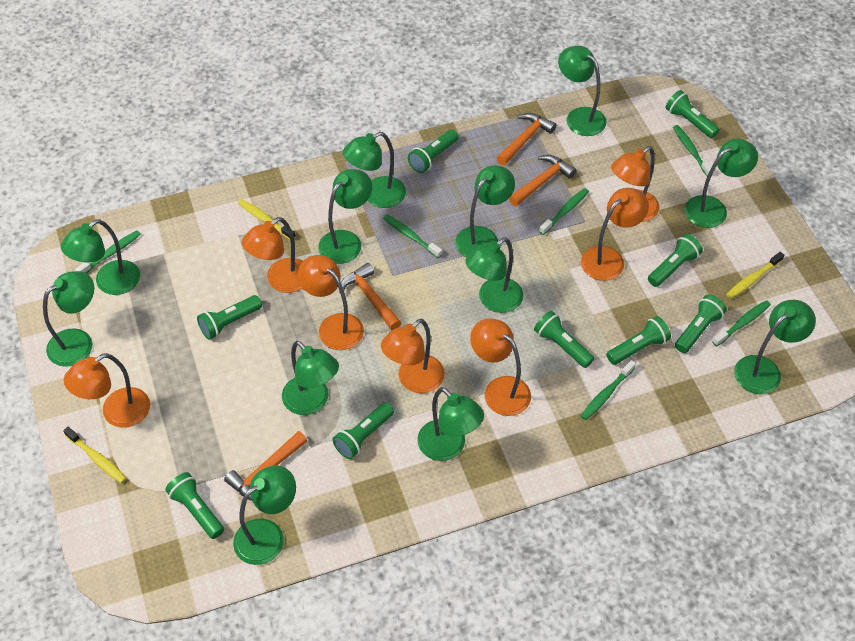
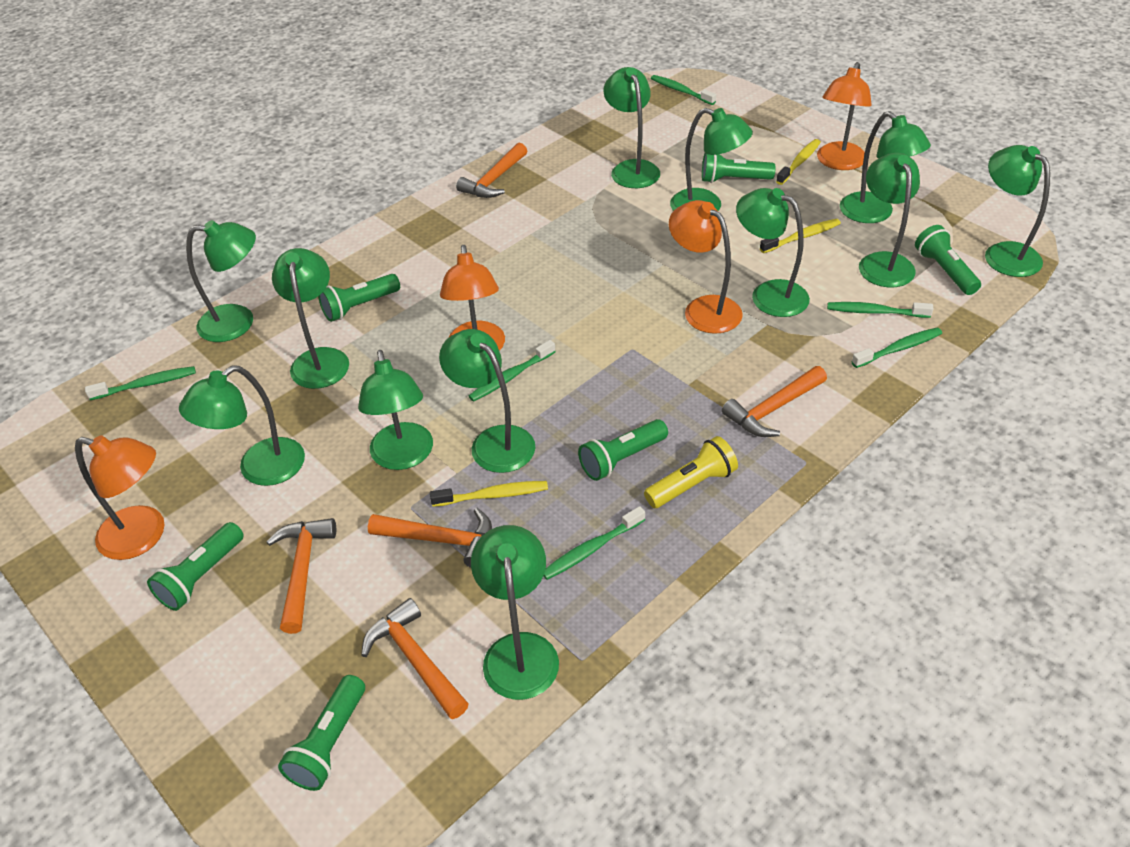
green flashlight: [165,472,224,539] [197,295,262,340] [333,402,394,459] [408,130,459,173] [534,311,594,368] [606,316,671,365] [648,234,703,287] [666,90,720,138] [675,295,727,353] = 9 -> [147,522,244,611] [278,675,365,791] [318,274,400,322] [578,419,668,481] [702,153,776,183] [915,225,981,295] = 6
orange hammer: [224,431,307,501] [339,263,402,330] [497,113,557,165] [509,155,576,206] = 4 -> [267,518,336,634] [361,598,469,719] [368,508,492,568] [456,143,527,198] [722,366,827,437] = 5
orange lamp: [64,353,150,428] [242,217,303,293] [298,255,364,350] [381,319,445,393] [470,318,531,416] [581,188,649,281] [611,146,659,222] = 7 -> [75,435,165,560] [440,245,505,351] [669,200,743,334] [817,62,872,170] = 4
yellow flashlight: none = 0 -> [644,436,738,508] = 1

